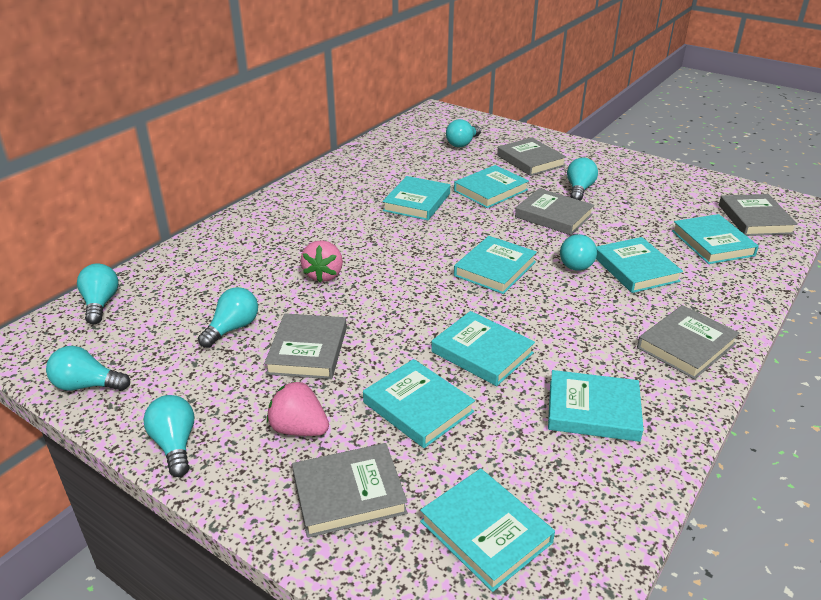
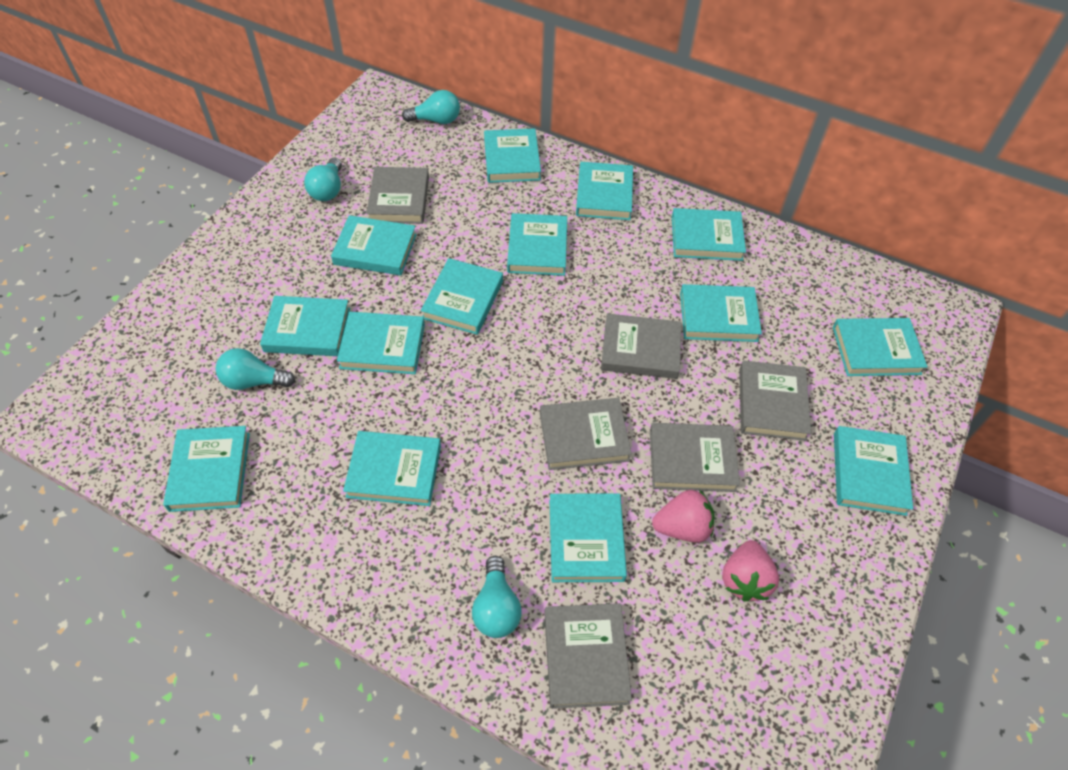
turquoise book: [363,359,475,448] [382,176,450,220] [420,468,555,592] [431,311,535,386] [454,165,529,208] [454,236,537,294] [548,370,644,442] [596,237,683,293] [672,214,759,264] = 9 -> [163,426,250,512] [260,296,350,356] [331,215,417,275] [337,312,425,374] [343,431,441,506] [421,258,503,335] [484,128,541,183] [507,213,567,276] [550,494,627,582] [576,162,633,220] [672,208,746,261] [680,284,762,342] [833,318,928,376] [834,426,913,516] = 14
turquoise light bulb: [46,346,130,391] [77,264,119,324] [143,395,194,477] [198,287,258,348] [446,119,481,147] [560,234,597,271] [567,157,598,201] = 7 -> [216,348,295,390] [304,158,342,201] [402,90,460,124] [472,556,522,638] = 4

